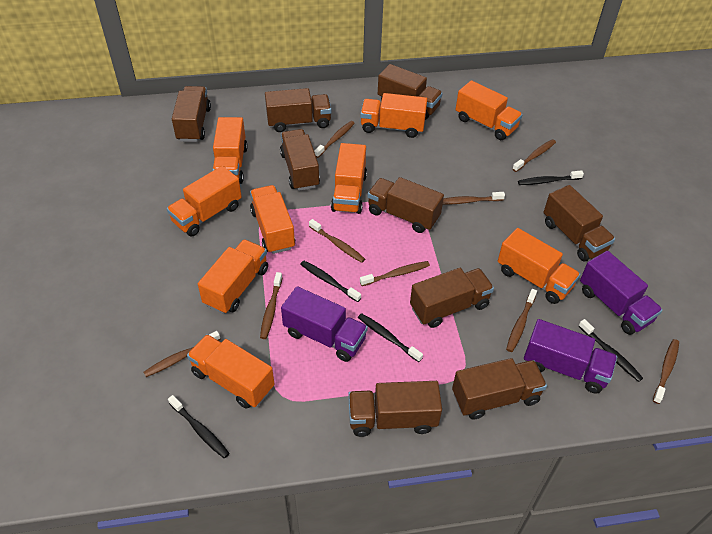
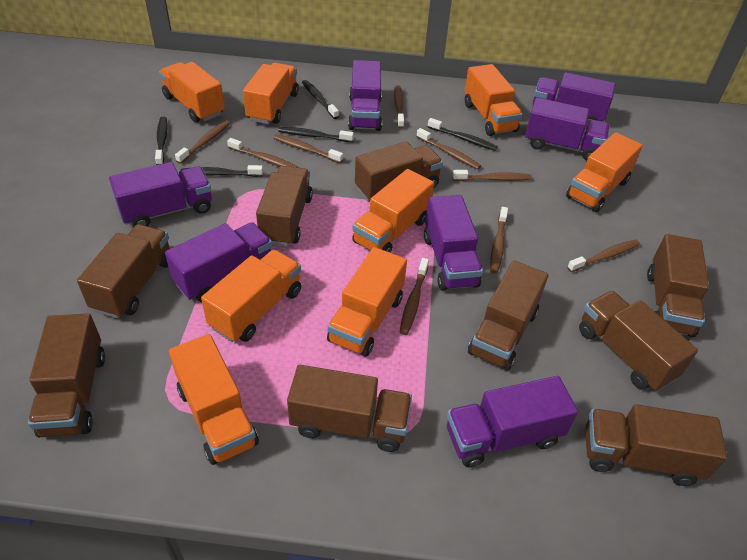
orange truck: [167,166,242,236] [187,334,274,409] [198,239,268,314] [212,117,248,184] [250,185,295,254] [331,143,367,214] [360,93,427,138] [455,80,523,140] [498,228,580,304] = 9 -> [159,62,225,123] [169,334,259,465] [201,250,301,342] [243,63,299,124] [327,247,407,357] [352,169,434,253] [464,64,523,136] [566,132,643,212] = 8
purple truck: [281,286,368,362] [524,319,617,393] [580,251,663,335] = 3 -> [109,162,212,227] [165,222,272,302] [348,60,382,131] [424,195,483,291] [447,376,578,467] [525,98,610,161] [533,72,616,126] = 7

